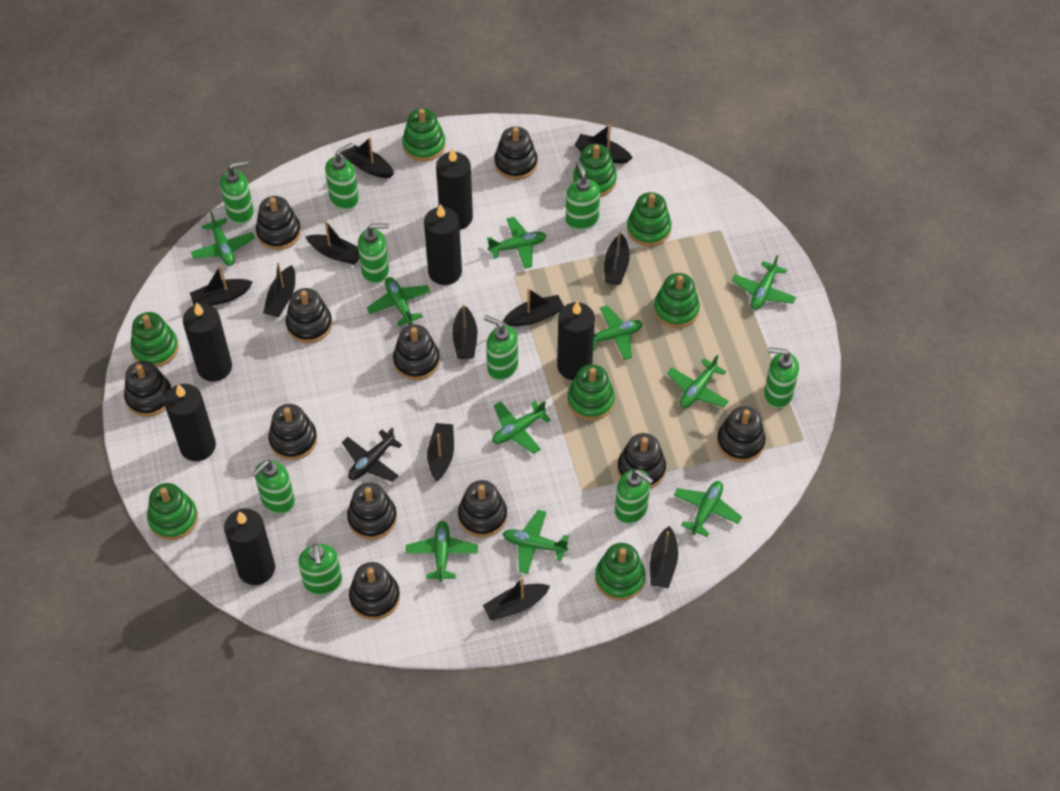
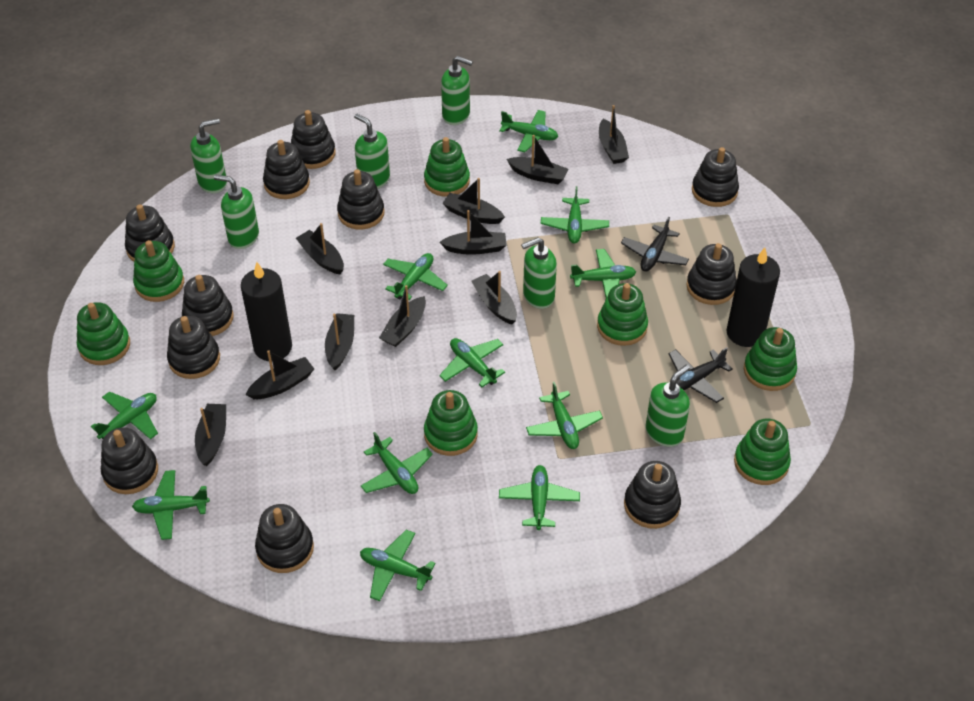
black boat: [190,265,253,306] [263,263,295,317] [305,221,359,264] [341,137,394,178] [427,423,454,481] [452,304,477,359] [483,577,550,621] [503,288,564,326] [575,124,633,164] [604,230,630,285] [650,526,678,588] = 11 -> [195,404,226,466] [246,350,314,399] [296,223,344,274] [325,313,354,370] [379,285,426,347] [440,210,506,255] [442,178,505,224] [471,271,517,325] [506,135,569,184] [599,105,629,164] = 10
black candle: [164,384,216,461] [183,302,232,382] [224,509,275,585] [424,204,462,285] [436,148,473,230] [557,301,595,380] = 6 -> [241,262,292,361] [726,247,780,347] = 2
black plane: [342,427,402,482] = 1 -> [621,217,689,271] [668,347,733,403] = 2
green plane: [191,211,255,266] [367,277,431,326] [406,521,478,582] [487,217,546,269] [492,401,551,454] [503,510,569,574] [593,305,643,360] [667,355,729,408] [674,481,742,537] [732,255,796,310] = 10 -> [91,391,158,439] [132,470,210,540] [360,530,435,601] [361,432,433,494] [383,253,448,300] [439,338,505,387] [499,110,558,152] [499,465,580,530] [526,382,603,449] [541,186,609,243] [570,249,636,298] = 11
green soap dispenser: [220,160,254,224] [252,460,295,514] [298,544,342,595] [325,143,359,210] [358,224,389,284] [484,315,518,381] [566,161,600,230] [615,469,653,524] [764,347,799,409] = 9 -> [190,119,227,193] [214,174,259,249] [354,114,390,189] [441,56,473,125] [521,237,557,309] [646,365,690,447] = 6
green stacking toy: [131,312,179,367] [147,483,198,540] [402,108,446,162] [567,364,615,421] [573,144,617,197] [595,543,646,601] [627,192,672,247] [654,273,700,328] = 8 -> [77,302,130,365] [133,240,184,302] [424,137,470,197] [424,390,478,456] [597,283,648,346] [734,418,791,485] [744,327,797,391] = 7

